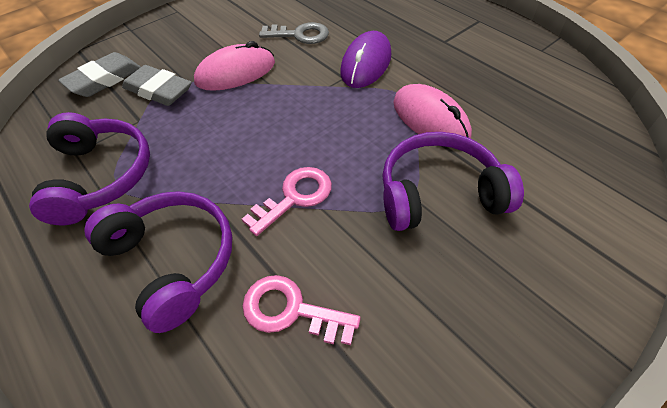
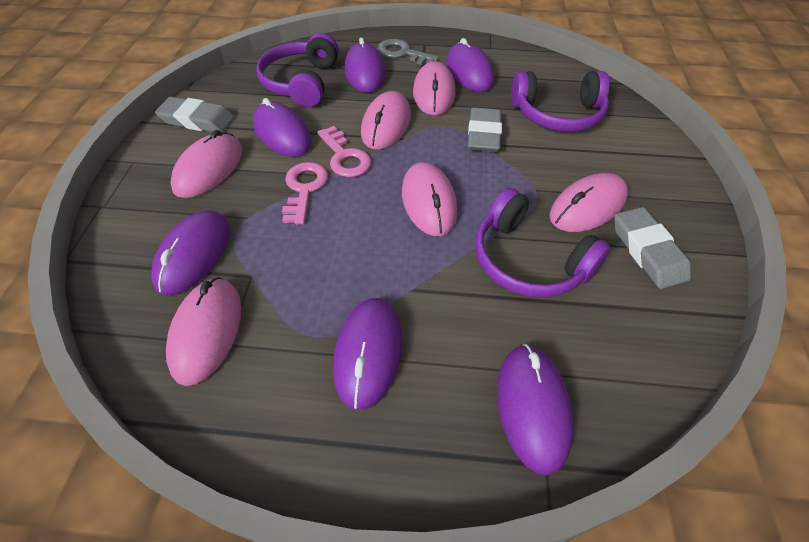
grey eraser: [58,52,141,97] [122,65,192,106] = 2 -> [155,97,234,133] [468,107,502,152] [614,207,691,289] = 3
pink mouse: [194,41,275,91] [393,84,472,139] = 2 -> [166,277,241,386] [170,130,242,198] [361,91,411,150] [402,162,457,236] [413,61,456,116] [549,173,628,232] = 6
purple mouse: [340,31,391,88] = 1 -> [151,210,230,295] [253,98,312,157] [333,298,402,410] [345,38,386,93] [446,38,494,92] [497,344,573,476] = 6

